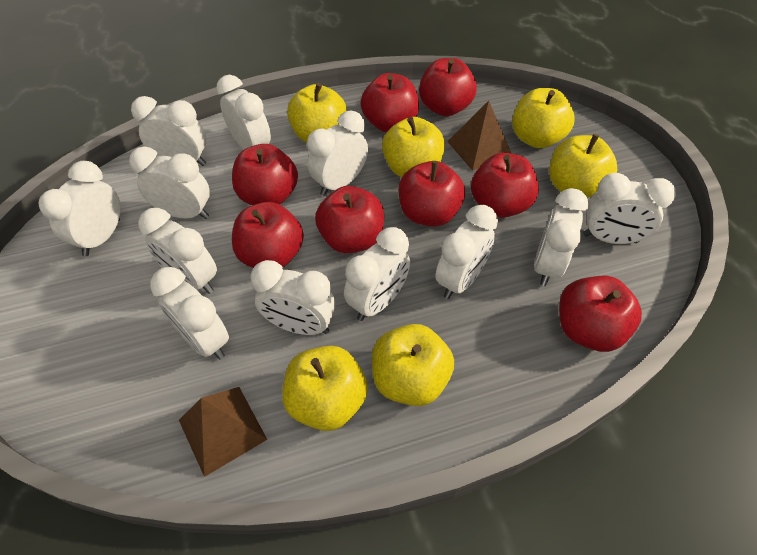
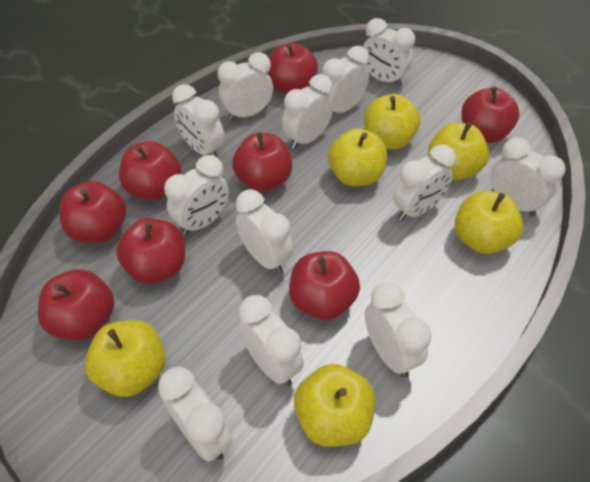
brown pyramid: [179,387,267,477] [447,101,512,171] = 2 -> none = 0

